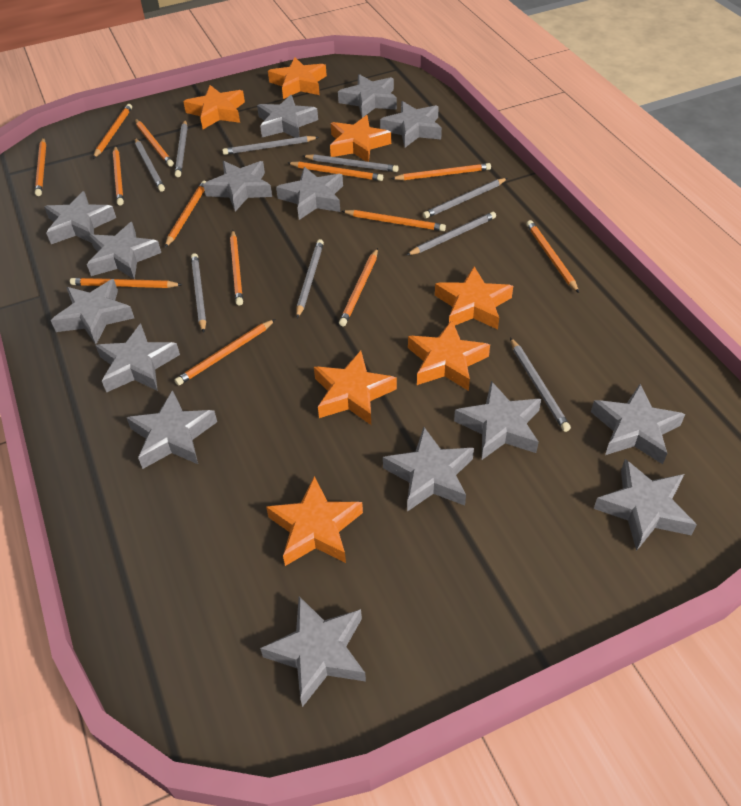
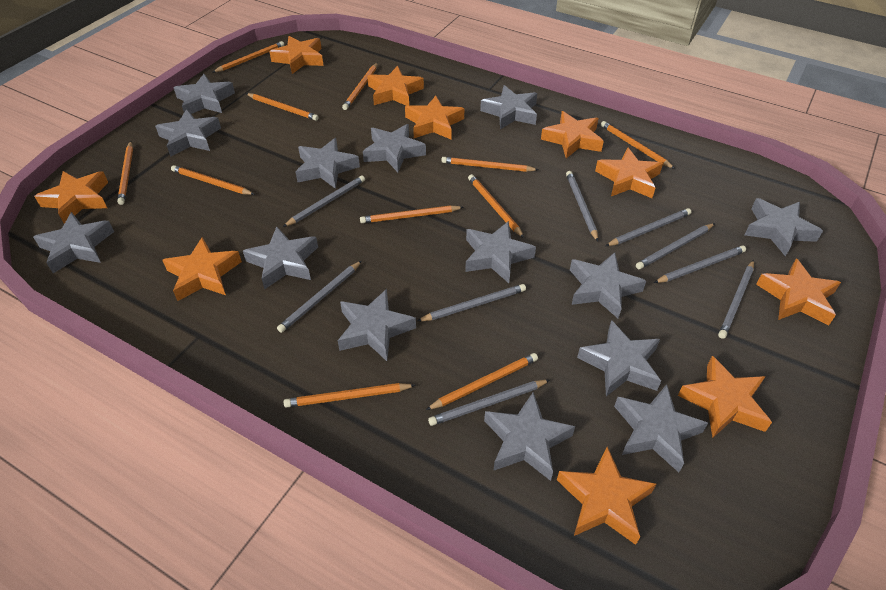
grey star: [44,191,116,244] [51,279,134,344] [87,222,161,280] [95,323,180,393] [127,390,217,469] [203,161,272,211] [257,95,318,138] [260,596,366,707] [276,167,343,220] [338,74,397,118] [380,101,442,147] [383,427,474,511] [454,381,541,460] [591,384,685,464] [594,459,697,551] = 15 -> [33,212,114,273] [155,109,221,157] [174,74,235,114] [243,226,318,289] [296,138,360,189] [338,289,416,361] [363,124,426,172] [465,221,536,283] [480,85,537,129] [484,392,575,481] [570,252,646,318] [577,320,661,396] [614,384,708,472] [745,198,823,257] = 14
orange pencil: [35,137,46,196] [70,278,182,288] [93,104,132,159] [113,146,124,205] [135,119,174,167] [165,181,206,248] [175,319,275,386] [230,230,243,306] [288,161,383,181] [339,248,378,326] [342,210,446,231] [391,163,491,180] [526,220,579,293] = 13 -> [117,141,133,205] [171,165,255,195] [213,41,284,72] [246,93,319,121] [284,383,415,408] [342,63,378,110] [360,205,464,223] [426,353,538,410] [441,157,539,172] [468,174,524,238] [601,121,675,169] = 11
orange star: [183,85,245,129] [266,476,363,566] [268,57,327,99] [314,351,397,425] [330,115,391,162] [408,320,490,391] [435,267,513,330] = 7 -> [34,171,108,224] [162,237,242,301] [269,36,324,74] [367,66,424,106] [405,96,464,139] [541,111,604,158] [557,447,656,545] [595,148,663,198] [678,356,772,438] [756,258,841,326] = 10

